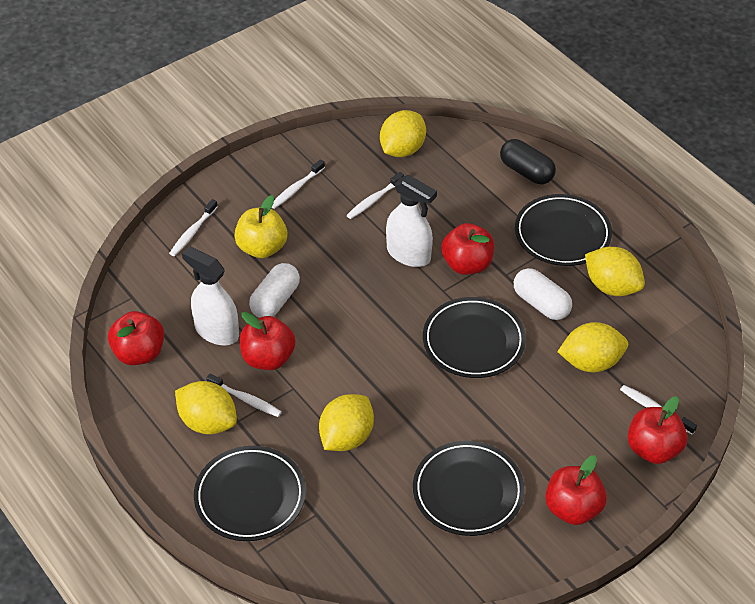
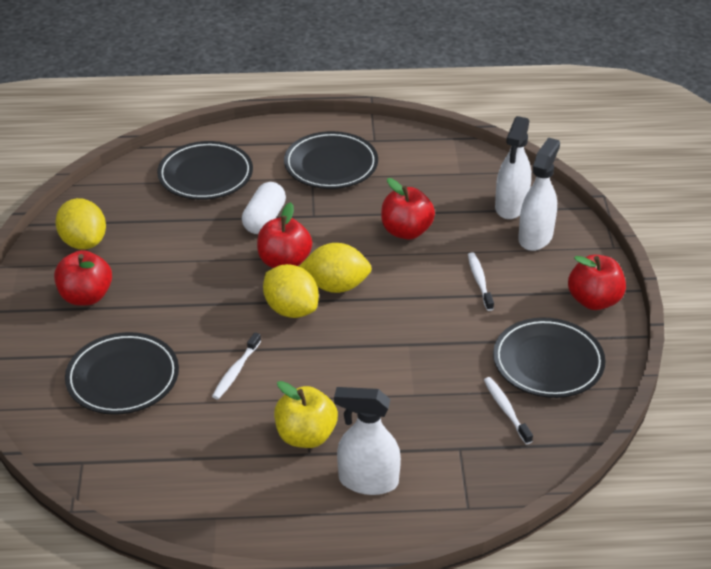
black capsule: [500,139,556,184] = 1 -> none = 0
red apple: [108,311,164,365] [239,312,295,370] [441,223,494,275] [545,455,607,525] [628,396,688,464] = 5 -> [54,250,112,306] [257,202,312,268] [381,178,435,240] [568,255,626,310] = 4
white capsule: [249,263,300,318] [514,268,572,320] = 2 -> [242,182,286,234] = 1
white spray bottle: [182,246,239,345] [386,175,437,267] = 2 -> [334,387,401,495] [495,116,531,219] [518,137,560,251] = 3
white toothbrush: [169,199,218,256] [206,374,282,417] [272,159,325,209] [346,172,404,219] [620,385,697,435] = 5 -> [212,333,261,399] [468,252,494,311] [484,377,533,444] = 3
yellow lemon: [175,381,237,435] [319,394,374,451] [380,110,426,157] [557,322,628,373] [585,247,645,296] = 5 -> [55,198,106,250] [263,264,319,318] [299,243,372,293] = 3

